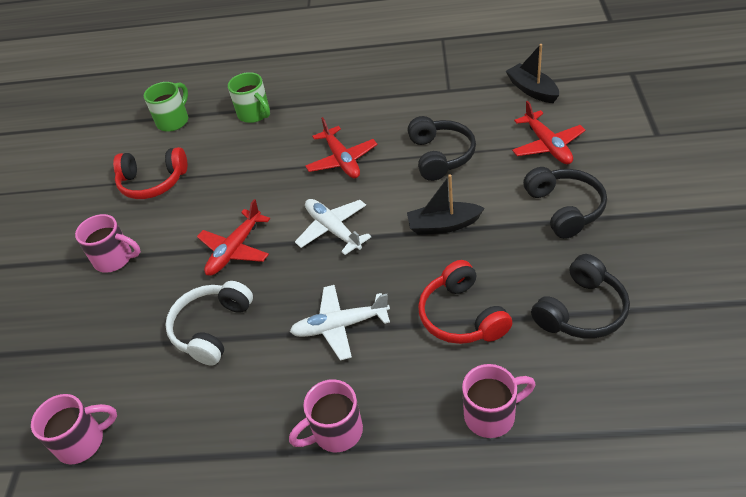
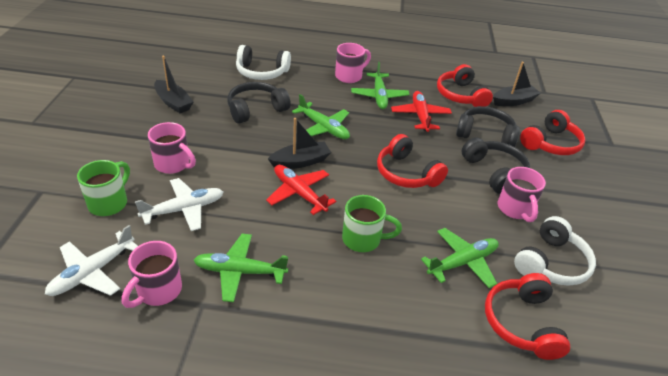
black boat: [407,174,484,235] [506,44,559,103] = 2 -> [154,56,194,113] [268,118,331,169] [493,62,541,106] = 3
green plane: none = 0 -> [194,234,288,302] [292,94,350,139] [351,62,410,109] [421,228,499,288] = 4
red headphones: [113,147,187,199] [418,260,512,344] = 2 -> [377,134,448,188] [437,64,493,107] [485,273,570,360] [520,110,586,155] = 4
red plane: [197,199,270,276] [305,117,377,178] [512,101,586,164] = 3 -> [266,165,336,215] [391,91,452,132] = 2
white headphones: [165,281,253,365] = 1 -> [236,45,291,80] [514,216,596,286] = 2

